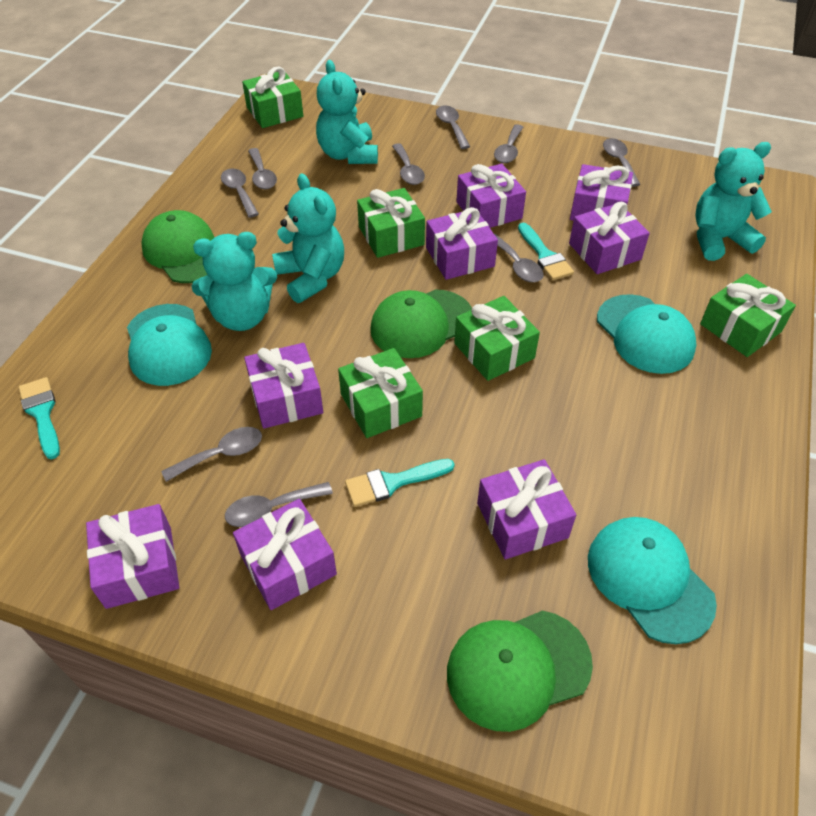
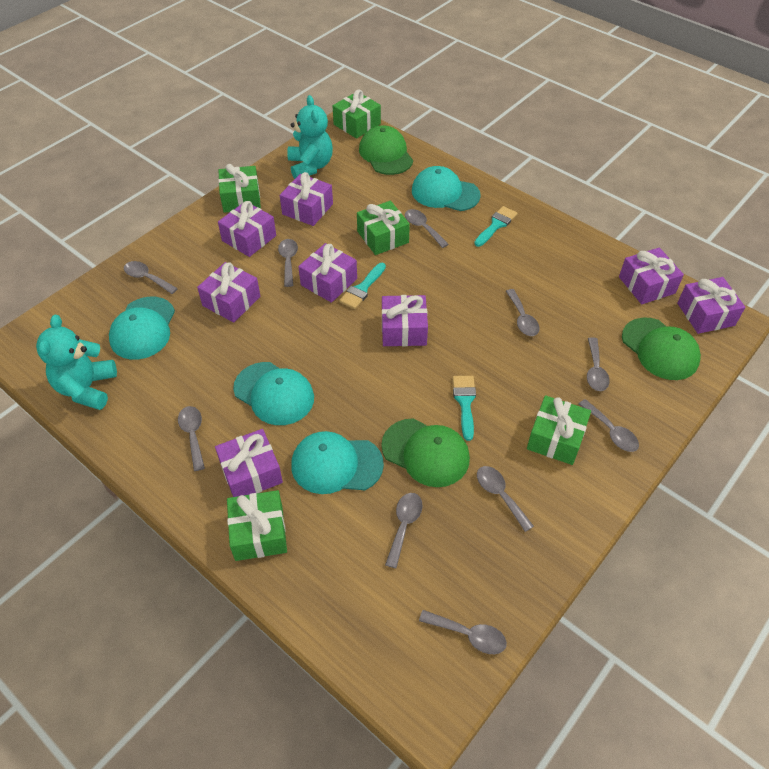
grey spoon: [161,427,262,482] [221,168,259,218] [225,482,333,527] [248,148,277,189] [392,143,425,185] [436,105,470,149] [494,124,523,163] [494,234,544,282] [603,138,641,187] = 9 -> [124,261,178,294] [178,406,205,471] [278,239,298,287] [385,493,423,568] [405,209,449,248] [419,610,507,654] [477,466,534,532] [506,289,539,336] [579,399,639,452] [587,337,610,391] = 10
turquoise cap: [127,304,212,386] [588,517,717,644] [597,294,696,374] = 3 -> [109,297,175,360] [233,362,314,425] [291,431,384,494] [412,166,481,211] = 4
turquoise teddy bear: [192,232,277,331] [272,173,344,303] [316,60,378,164] [696,142,772,261] = 4 -> [36,315,117,410] [287,95,333,179] = 2

